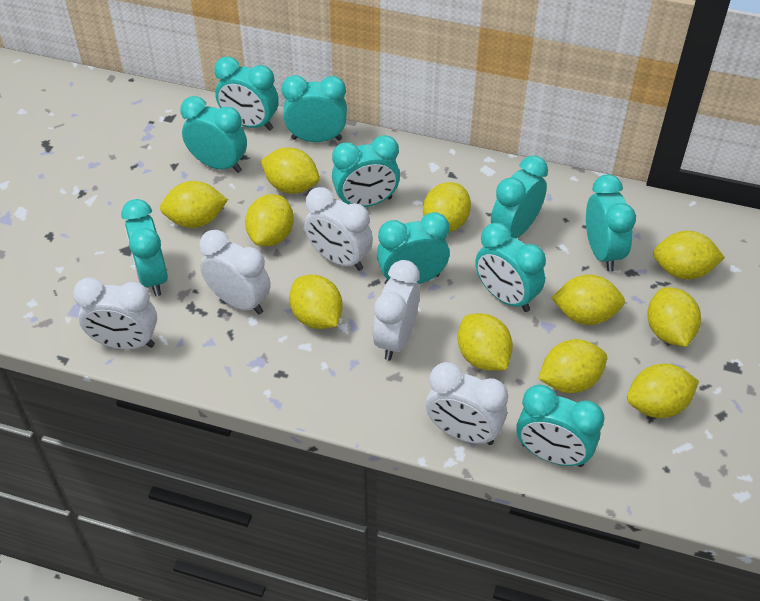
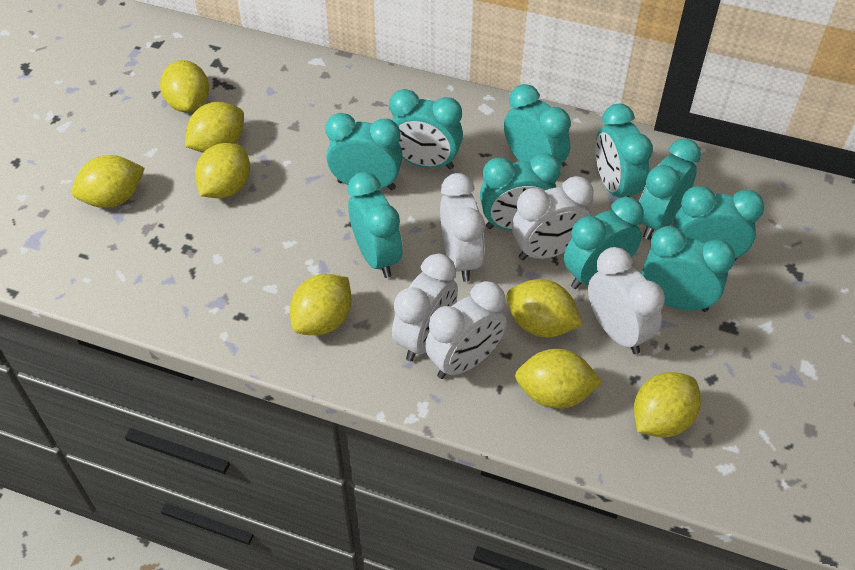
yellow lemon: [160,181,228,228] [245,194,294,246] [261,148,320,194] [289,275,343,329] [423,182,471,232] [458,313,513,371] [538,339,607,393] [551,274,625,325] [627,364,699,418] [647,287,701,347] [653,231,725,280] = 11 -> [71,155,145,208] [160,60,209,113] [185,102,244,153] [195,143,250,198] [290,274,352,335] [506,279,583,338] [515,349,602,409] [634,372,701,437] = 8

